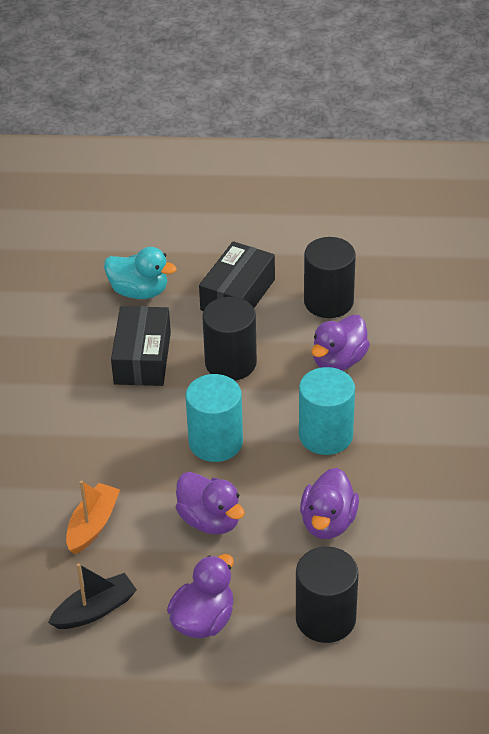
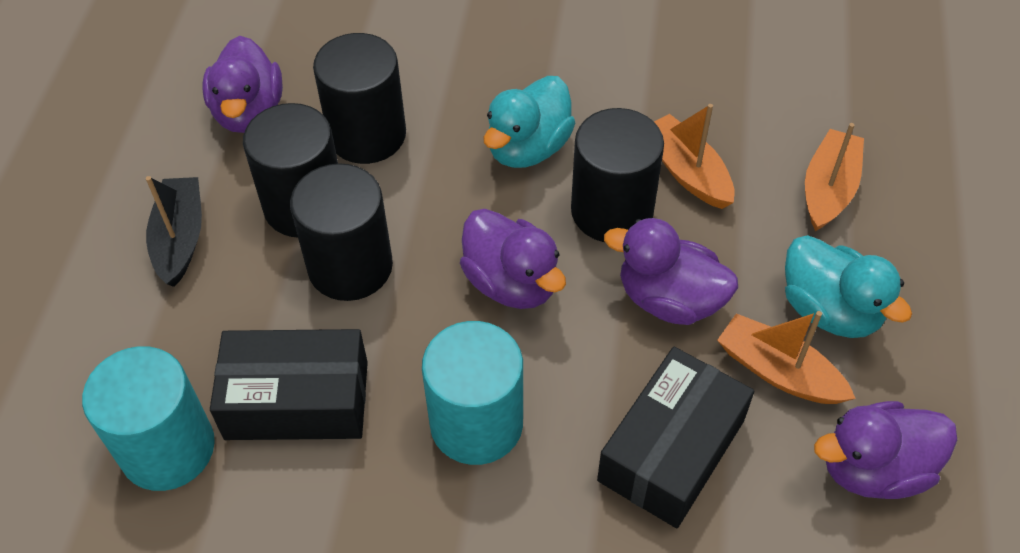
black cylinder: [202,297,257,381] [296,547,358,643] [304,237,356,318] = 3 -> [243,103,338,237] [290,163,393,301] [313,33,406,164] [571,108,664,242] = 4
orange boat: [66,480,120,554] = 1 -> [654,104,735,209] [717,311,856,404] [805,123,864,231] = 3
turquoise duck: [104,247,177,299] = 1 -> [483,76,575,168] [785,235,912,338] = 2

